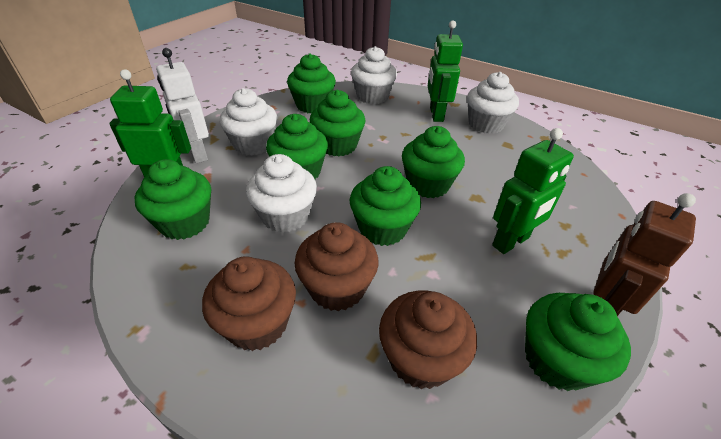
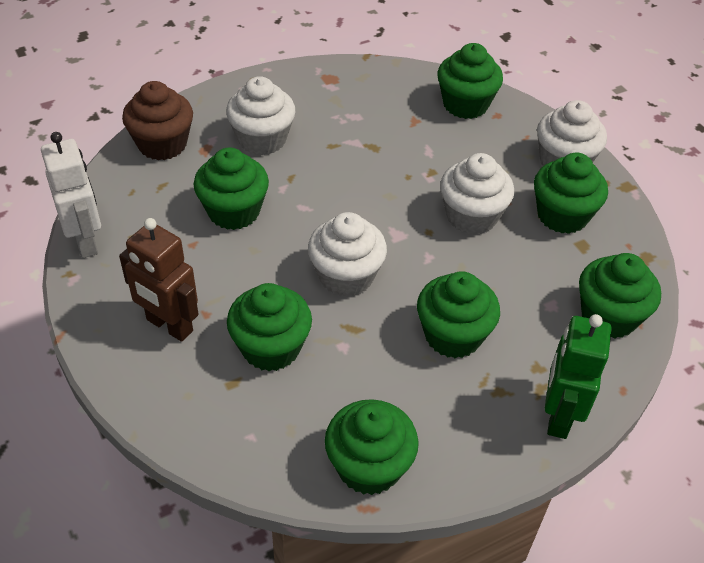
brown cupcake: [202,256,296,351] [294,222,379,311] [379,291,477,389] = 3 -> [122,81,193,160] = 1
green robot: [109,69,191,177] [428,21,463,122] [492,128,574,254] = 3 -> [545,314,611,439] = 1

